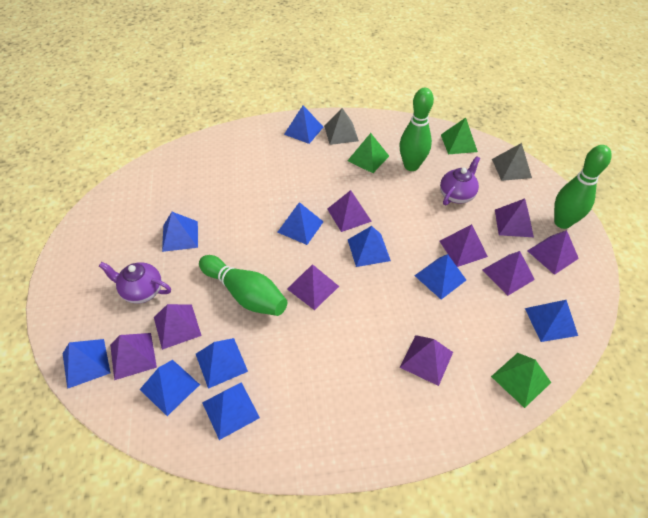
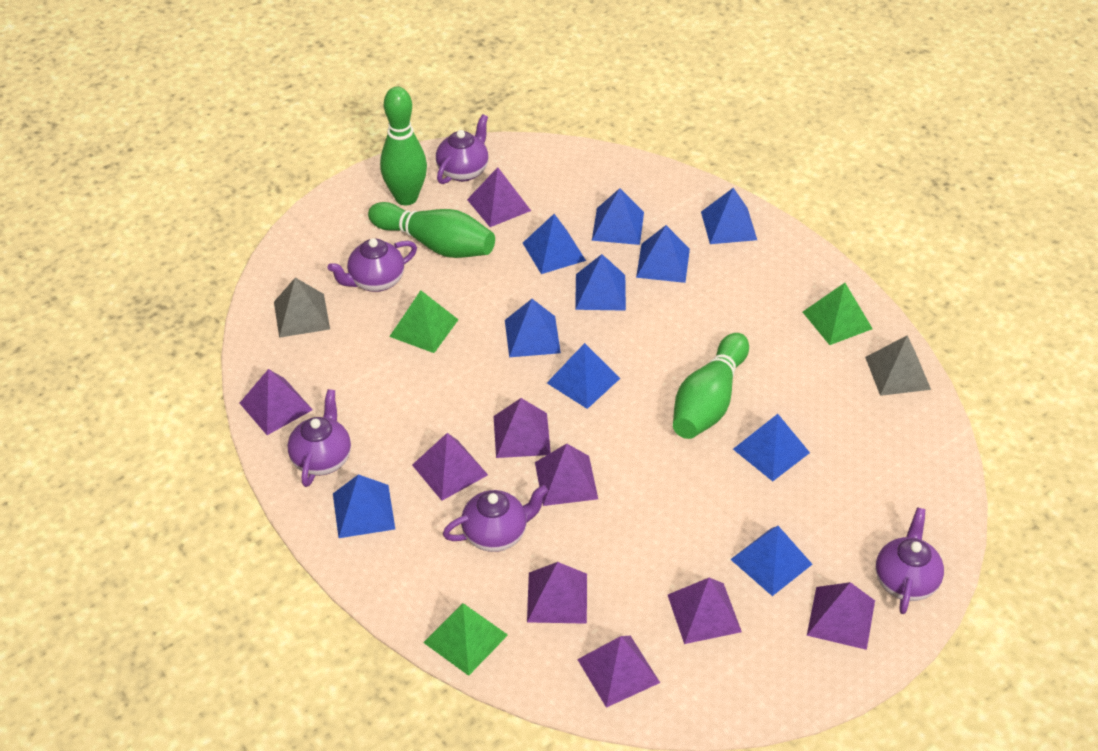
purple teapot: [99,262,171,304] [440,156,480,205] = 2 -> [288,389,351,487] [328,238,417,292] [436,114,488,184] [443,485,548,552] [875,507,944,614] = 5

